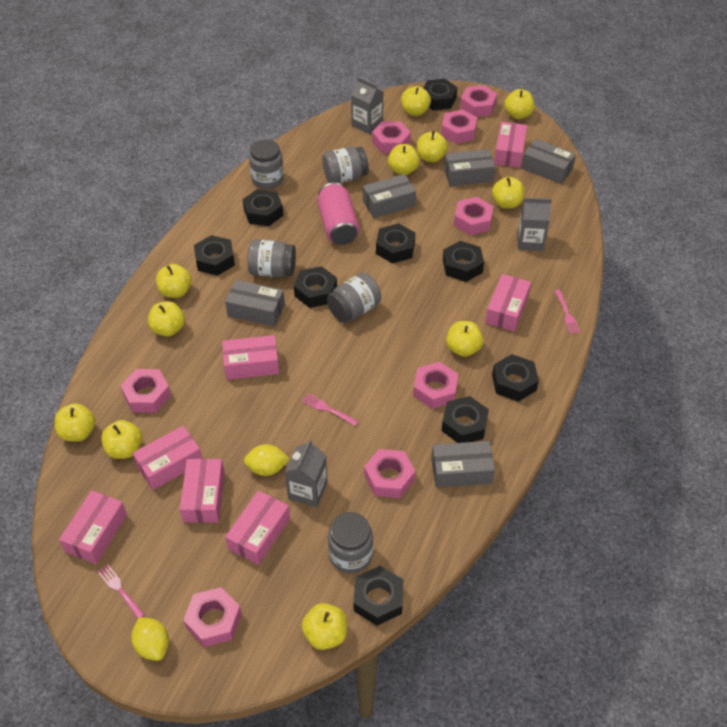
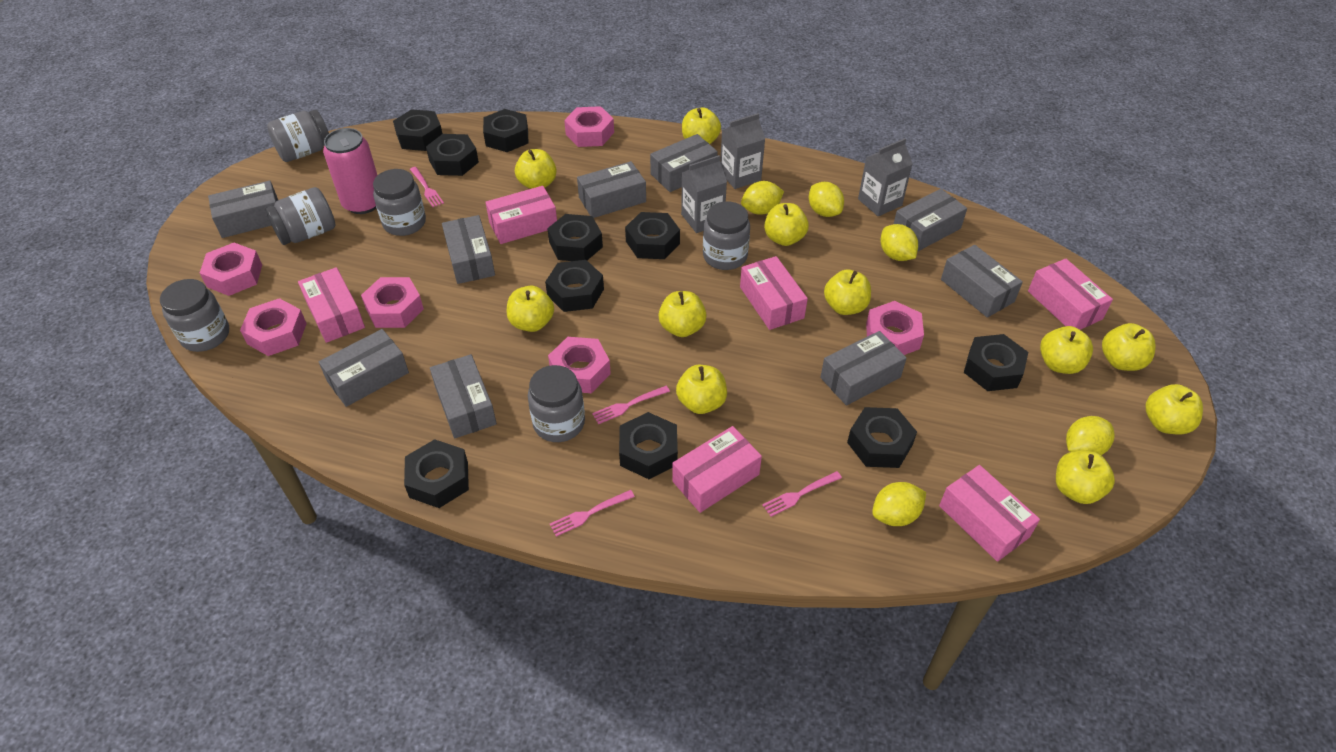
black nut: [194,235,235,276] [242,189,283,226] [294,266,337,308] [354,566,403,626] [376,223,416,264] [423,79,457,110] [441,396,489,443] [443,241,484,282] [492,354,539,402] = 9 -> [393,109,442,151] [404,439,469,508] [426,134,479,176] [483,109,528,152] [545,260,604,312] [547,214,603,261] [619,412,678,479] [625,212,680,259] [847,407,917,468] [964,334,1028,391] = 10
grey box: [225,280,285,326] [363,174,416,218] [431,441,495,487] [444,149,495,186] [522,139,576,184] = 5 -> [208,181,278,238] [319,329,409,407] [430,354,497,438] [442,215,495,284] [577,161,646,218] [650,134,718,192] [820,331,907,406] [894,189,967,252] [941,245,1023,318] = 9
grey jar: [247,239,296,277] [249,139,284,189] [322,147,369,183] [327,273,381,323] [328,512,373,574] = 5 -> [160,279,229,352] [266,187,336,245] [267,110,329,162] [373,169,426,236] [528,365,585,442] [703,201,750,270] = 6
pink box: [59,490,127,564] [133,426,202,490] [180,459,225,523] [222,335,279,380] [225,491,290,565] [485,274,531,332] [494,122,527,168] = 7 -> [298,267,365,343] [485,186,557,244] [672,426,762,513] [740,256,808,330] [939,465,1040,562] [1028,259,1113,330] = 6
pink fork: [98,564,145,619] [302,394,359,426] [555,290,580,334] = 3 -> [410,167,444,207] [550,490,635,537] [592,386,670,424] [762,471,842,517] = 4
pink nut: [120,369,171,412] [183,587,242,647] [364,449,415,498] [372,121,411,153] [413,362,458,409] [441,110,477,144] [454,197,493,235] [460,85,497,117] = 8 -> [200,243,262,296] [240,298,307,356] [361,277,424,328] [548,337,611,393] [564,106,614,147] [866,301,924,355] = 6
yellow lemon: [131,617,169,661] [244,444,289,476] = 2 -> [741,181,784,215] [809,182,844,217] [872,482,926,526] [881,224,918,261] [1066,416,1115,455] = 5

